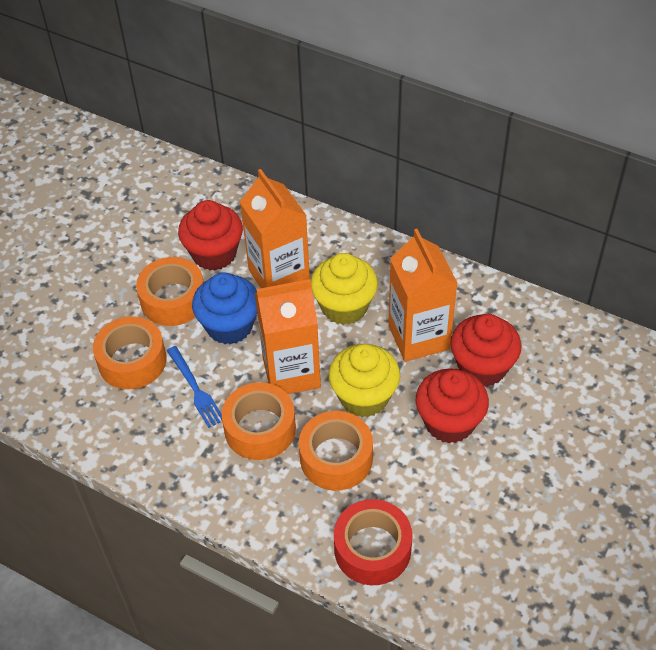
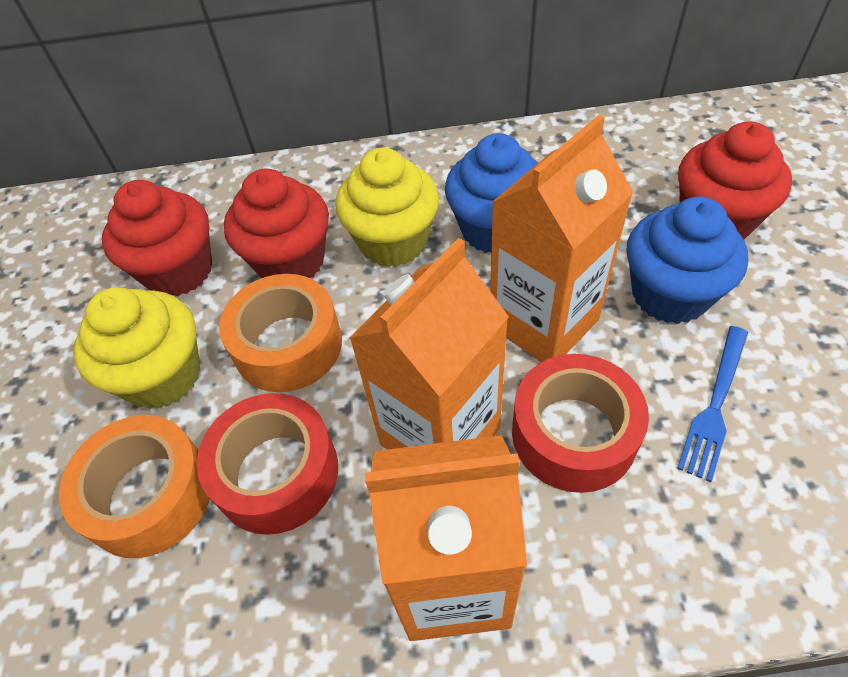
blue cupcake: [192,272,257,345] = 1 -> [445,133,538,253] [626,197,748,324] = 2
orange tape: [93,316,166,389] [136,257,204,326] [222,382,296,460] [299,411,373,491] = 4 -> [59,415,210,558] [219,274,342,392] = 2
red tape: [334,499,413,585] = 1 -> [197,393,338,535] [512,354,649,493] = 2

